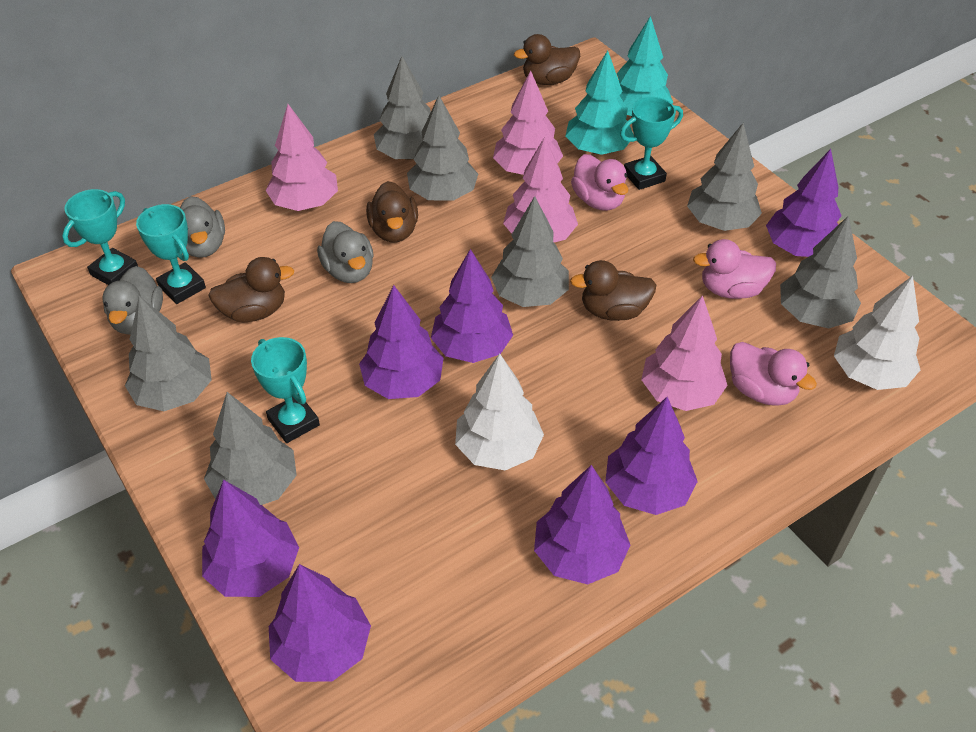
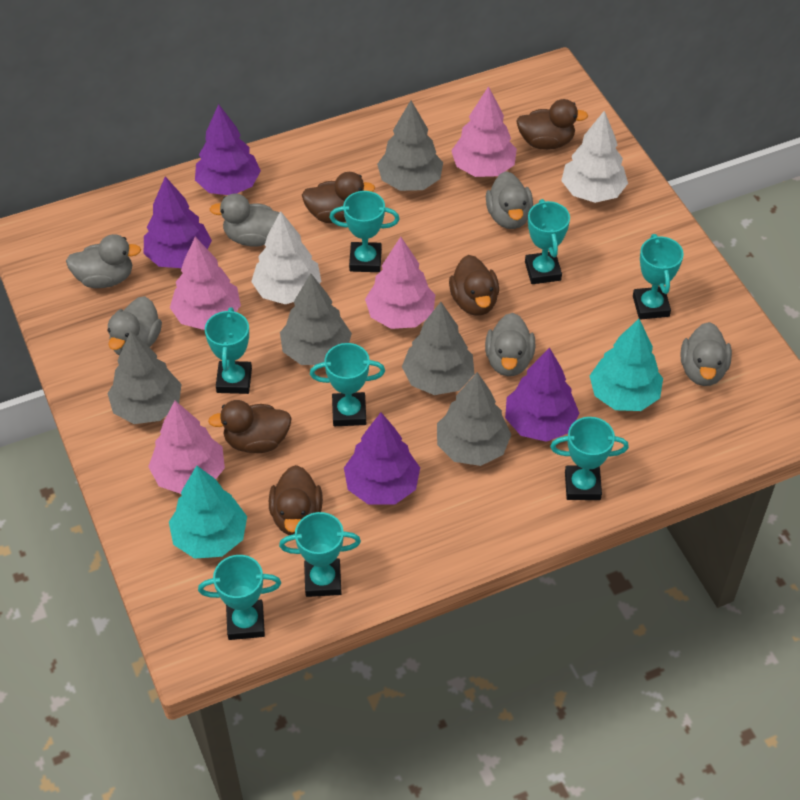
brown duck: [208,257,294,322] [366,181,418,242] [514,34,580,85] [570,260,656,321] = 4 -> [208,400,292,453] [269,465,323,535] [302,172,375,223] [449,255,499,315] [516,99,588,150] = 5
grey duck: [102,266,163,334] [180,196,225,258] [317,221,374,283] = 3 -> [66,234,141,288] [108,296,162,356] [210,194,280,247] [485,313,535,376] [486,171,533,229] [681,322,732,386] = 6
grey tree: [125,296,212,411] [204,392,297,505] [374,56,431,160] [407,95,478,201] [491,196,569,307] [687,123,762,231] [780,216,861,329] = 7 -> [107,331,181,424] [280,274,352,365] [377,101,443,191] [402,302,475,395] [437,372,511,466] = 5
pink duck: [571,154,628,211] [693,239,776,299] [730,342,817,406] = 3 -> none = 0
purple tree: [202,480,299,597] [269,564,371,682] [359,285,444,399] [431,249,513,363] [534,465,630,584] [605,397,698,515] [766,149,842,257] = 7 -> [144,176,212,268] [195,104,261,195] [344,413,420,505] [505,347,580,442] = 4
turquoise trophy: [62,189,138,285] [136,204,206,304] [251,337,320,443] [620,97,683,190] = 4 -> [198,555,281,640] [205,308,252,394] [279,512,361,597] [310,343,385,426] [330,191,399,272] [525,199,570,284] [550,417,629,500] [633,234,684,320] = 8

